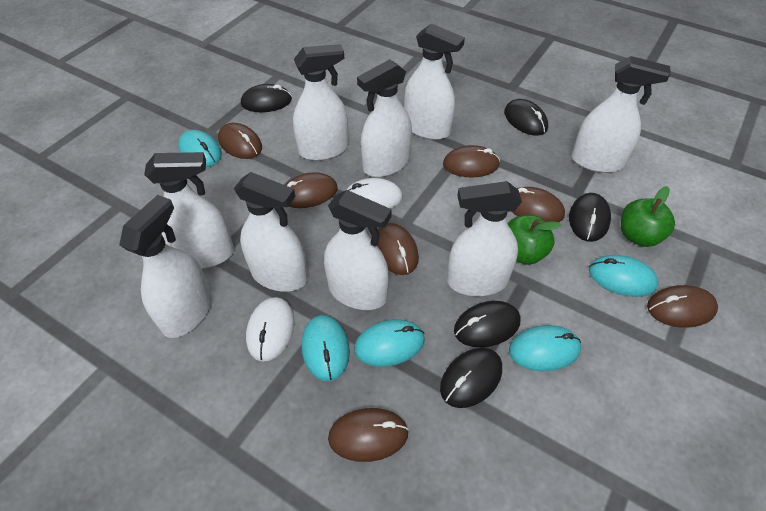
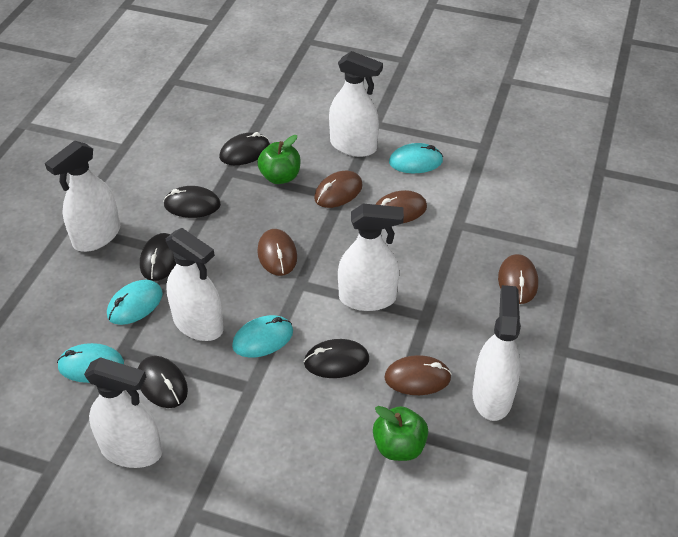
brown mouse: [218,123,262,159] [285,172,338,208] [328,408,409,462] [377,223,419,275] [443,145,500,177] [511,187,565,222] [647,285,718,328] = 7 -> [257,229,297,276] [314,171,363,208] [375,190,427,223] [384,355,452,395] [498,254,538,304] = 5
turquoise mouse: [178,130,222,167] [301,315,350,381] [354,319,425,366] [509,325,581,372] [589,255,658,297] = 5 -> [57,343,124,383] [107,280,163,325] [232,315,293,358] [389,143,443,173] = 4
white mouse: [246,297,295,362] [346,178,403,209] = 2 -> none = 0
white spray bottle: [119,195,212,338] [144,152,234,268] [234,172,308,292] [293,44,349,161] [324,190,392,310] [357,59,412,177] [404,24,465,140] [447,181,522,296] [572,56,671,173] = 9 -> [45,141,120,252] [84,357,162,468] [166,228,224,341] [329,51,383,157] [338,204,404,311] [472,285,521,421] = 6

